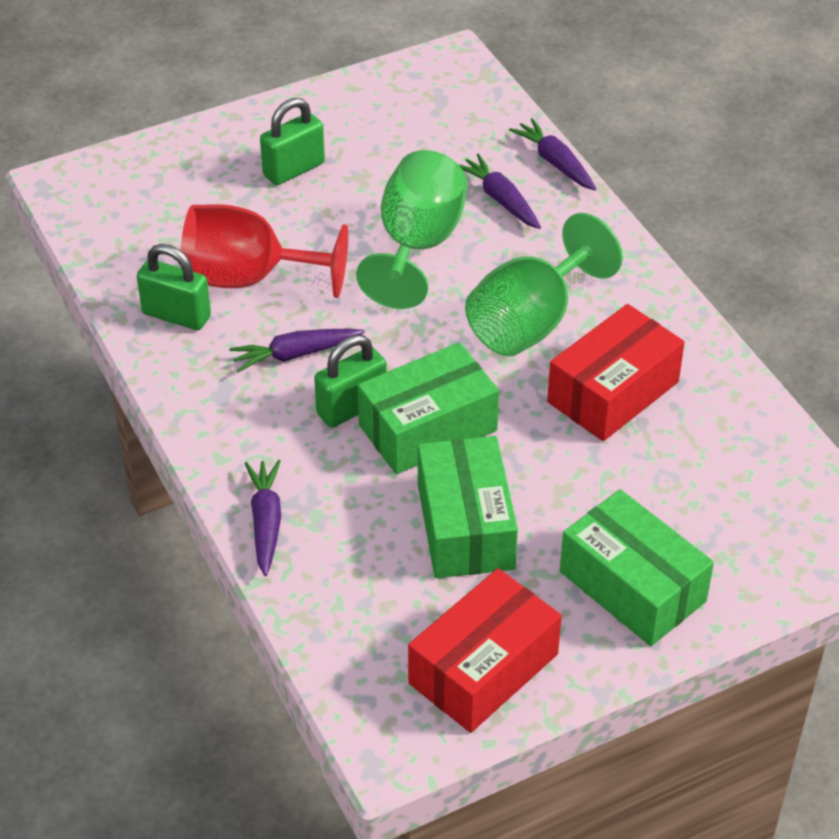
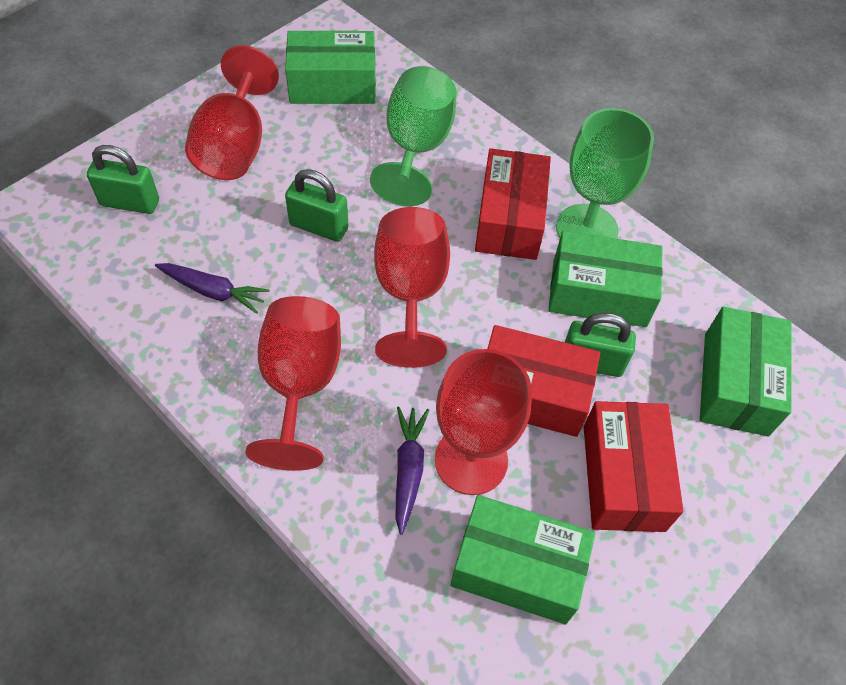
green box: [357,342,499,474] [418,436,518,578] [560,489,714,646] = 3 -> [285,31,375,104] [451,495,595,625] [548,231,663,327] [700,307,792,436] = 4
purple carrot: [229,329,365,372] [245,460,281,576] [459,153,541,229] [509,118,596,190] = 4 -> [155,263,270,314] [395,406,429,535] = 2
red box: [408,568,562,733] [547,304,685,441] = 2 -> [475,148,551,260] [487,325,600,437] [584,401,683,532] = 3
red goblet: [180,204,348,298] = 1 -> [185,45,279,180] [245,296,341,471] [374,207,450,368] [435,349,532,495] = 4

